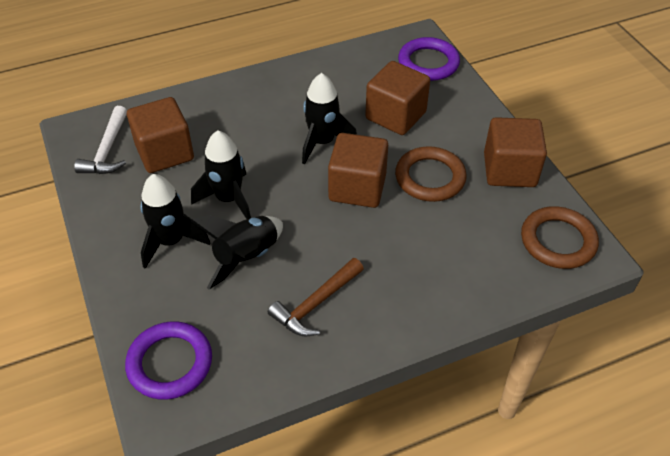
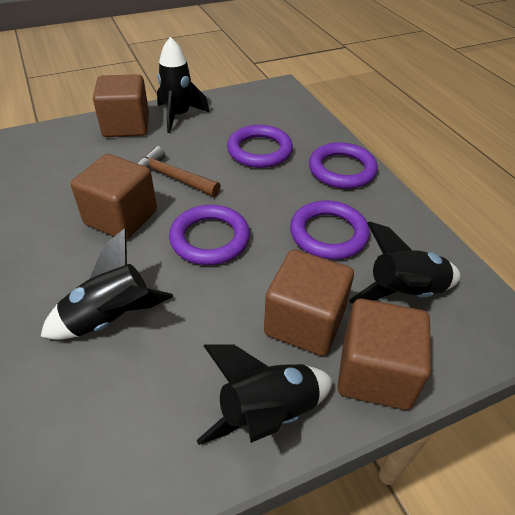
brown ring: [395,146,467,202] [521,206,599,269] = 2 -> none = 0
purple ring: [125,321,212,400] [398,37,460,81] = 2 -> [169,205,250,265] [227,125,293,168] [290,200,370,259] [309,142,378,189] = 4
white hammer: [74,106,127,174] = 1 -> none = 0

